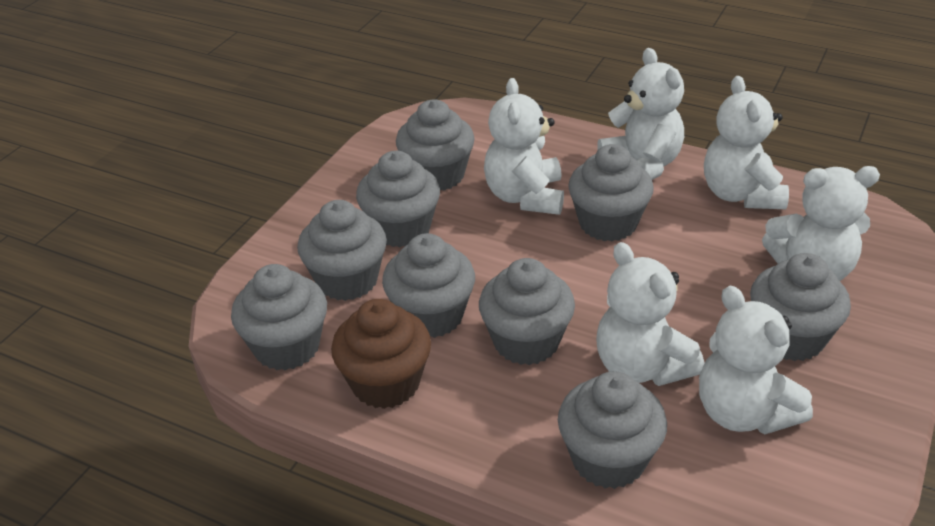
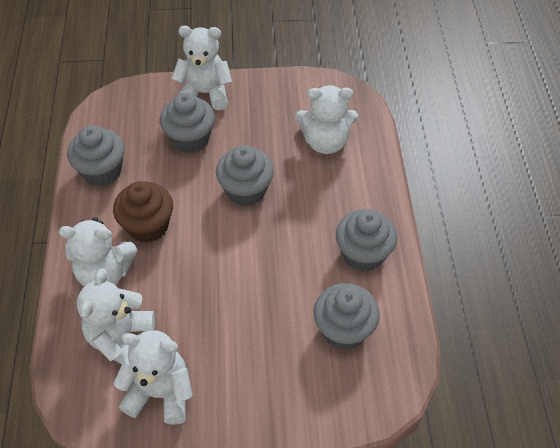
grey cupcake: [231,264,327,371] [297,200,387,301] [356,151,440,247] [382,233,475,338] [396,99,475,191] [479,258,575,365] [558,371,667,489] [568,144,654,242] [750,253,851,361] = 9 -> [67,125,125,186] [160,93,215,153] [216,145,274,206] [314,283,380,350] [336,209,397,272] = 5
white teddy bear: [484,78,564,215] [596,242,704,386] [597,48,684,180] [699,286,813,434] [704,76,789,209] [762,166,880,281] = 6 -> [59,217,138,287] [77,268,155,364] [113,330,193,425] [172,26,232,111] [295,85,358,154] = 5

